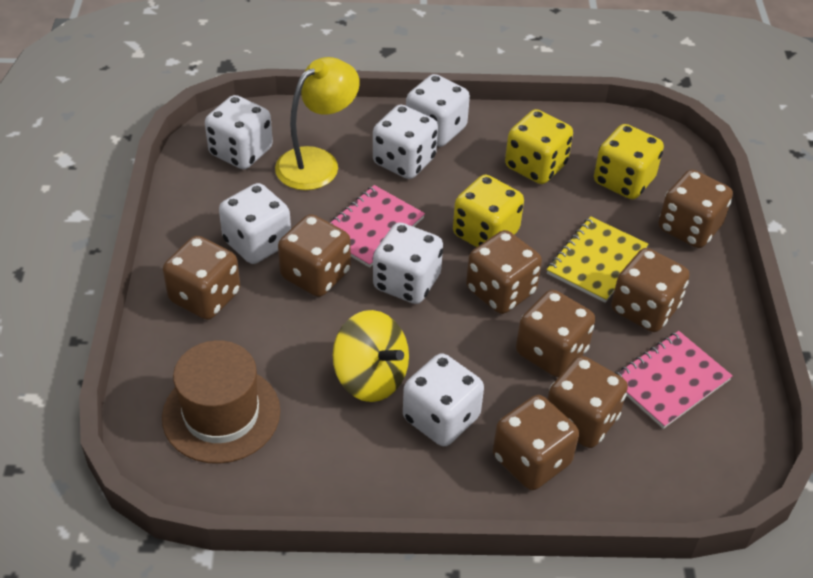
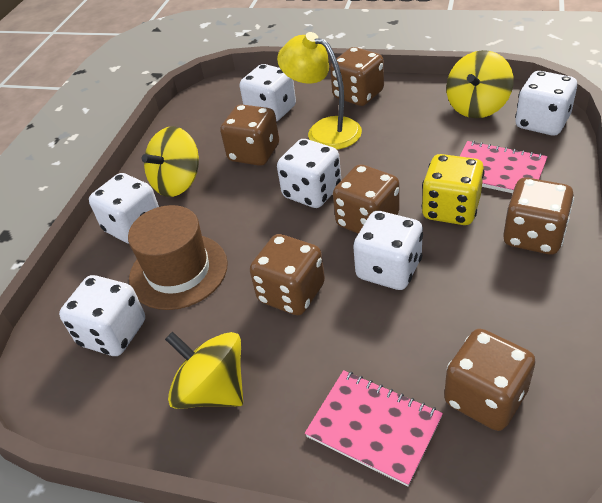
brown dice: [163,236,240,320] [278,214,351,297] [466,230,542,314] [493,395,579,490] [516,290,595,377] [548,356,628,448] [611,248,690,332] [658,170,733,248] = 8 -> [220,104,279,166] [250,234,325,315] [330,47,384,106] [333,164,400,234] [444,329,535,431] [503,178,574,254] = 6
yellow dice: [453,175,524,247] [505,109,573,184] [594,124,664,199] = 3 -> [421,154,485,225] = 1
yellow notebook: [547,216,649,303] = 1 -> none = 0
yellow spinning top: [333,310,409,402] = 1 -> [142,126,199,197] [165,332,243,409] [446,50,514,118] = 3

